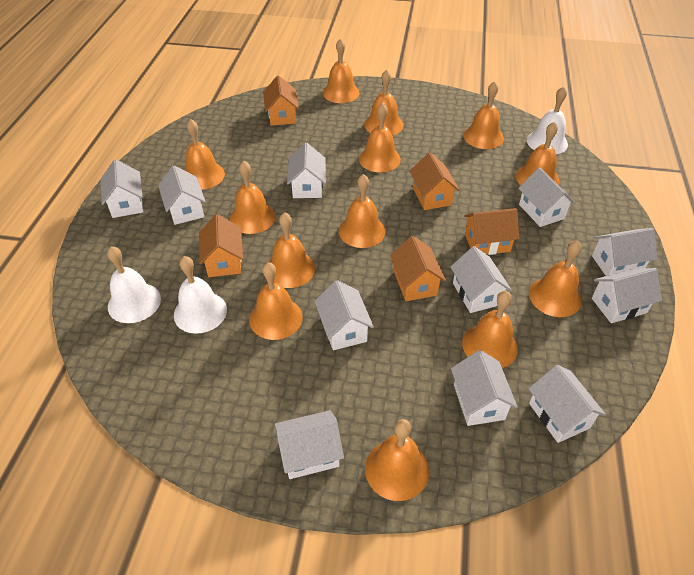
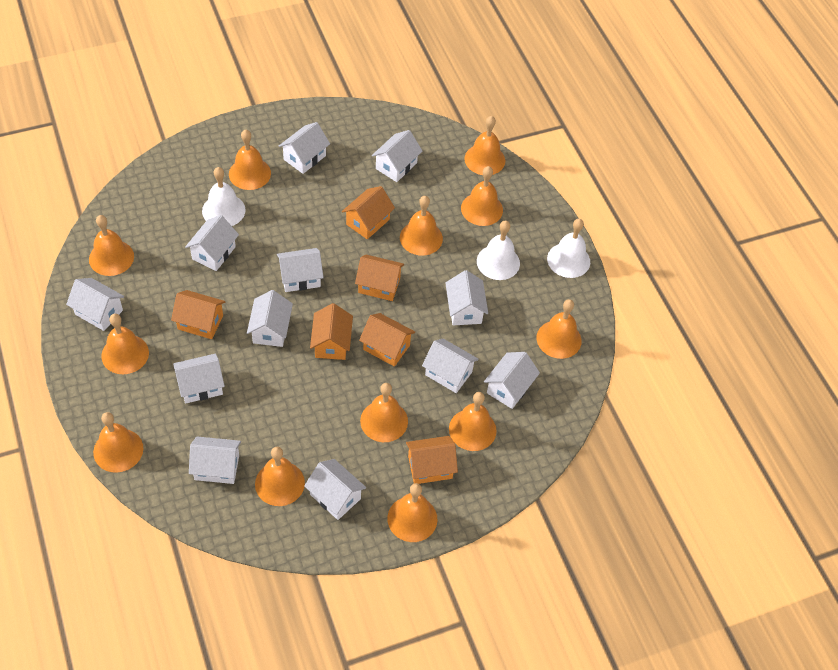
orange bell: [185,119,225,190] [230,161,276,234] [249,262,303,340] [269,212,315,288] [323,39,359,103] [339,174,386,248] [359,103,401,172] [364,70,403,136] [365,419,429,501] [462,291,518,368] [463,81,504,149] [516,122,559,185] [529,240,582,317] = 13 -> [89,215,134,276] [93,412,143,473] [101,314,149,374] [229,129,271,190] [255,447,305,506] [360,383,408,442] [387,483,437,542] [400,196,443,256] [449,392,497,451] [461,166,503,226] [464,116,505,175] [537,299,582,359] = 12
orange house: [199,214,243,277] [263,75,299,126] [390,236,446,301] [410,153,459,210] [464,208,519,255] = 5 -> [171,290,225,339] [310,303,353,360] [342,186,395,239] [355,254,404,301] [359,313,415,367] [406,436,458,484] = 6
white house: [101,159,143,218] [158,165,206,225] [274,410,344,479] [287,143,326,198] [314,280,374,350] [450,246,512,313] [451,350,518,426] [518,168,576,227] [529,365,606,443] [592,228,657,276] [592,268,662,323] = 11 -> [66,278,124,331] [173,354,225,403] [185,215,239,271] [189,436,241,484] [247,290,293,347] [277,248,324,292] [279,122,330,174] [304,459,366,520] [372,130,422,182] [422,339,479,393] [445,270,488,325] [484,352,540,409] = 12

